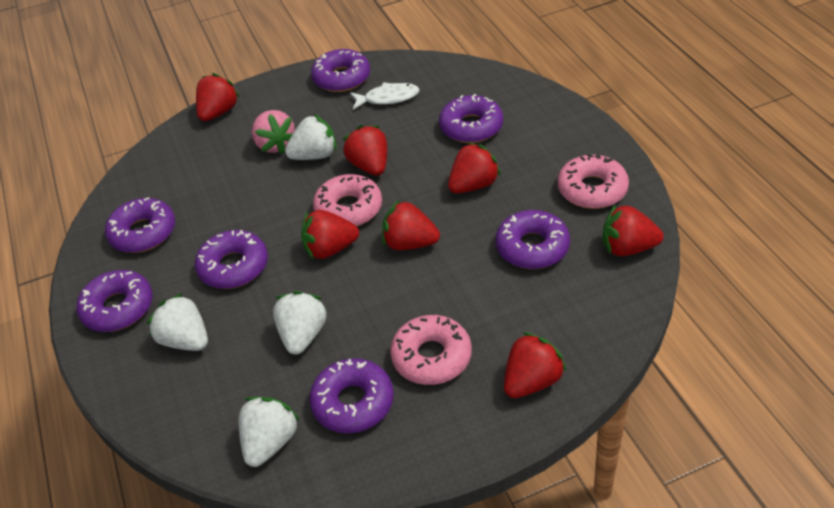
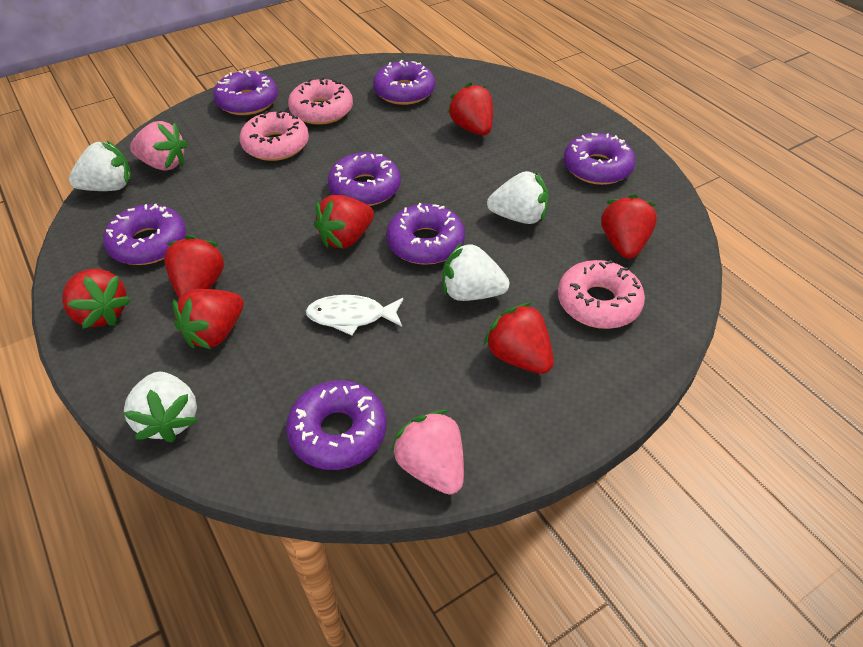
pink strawberry: [252,110,295,154] = 1 -> [130,121,187,171] [391,410,464,495] = 2

